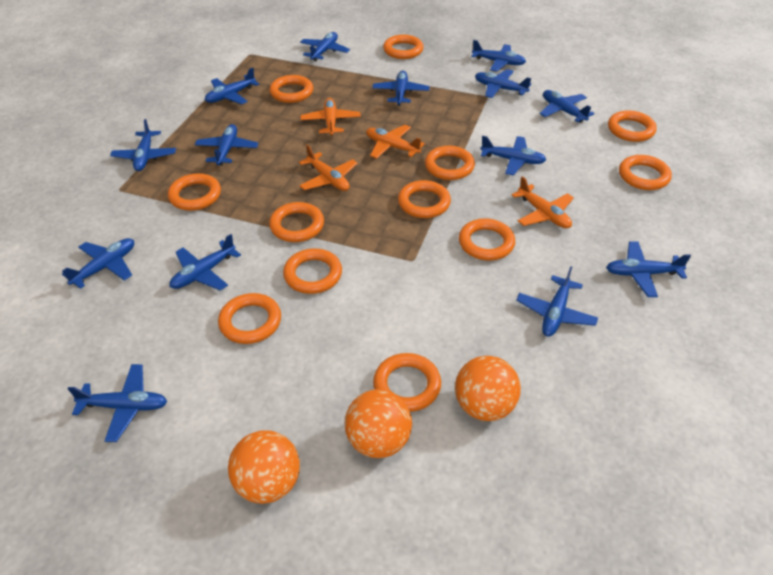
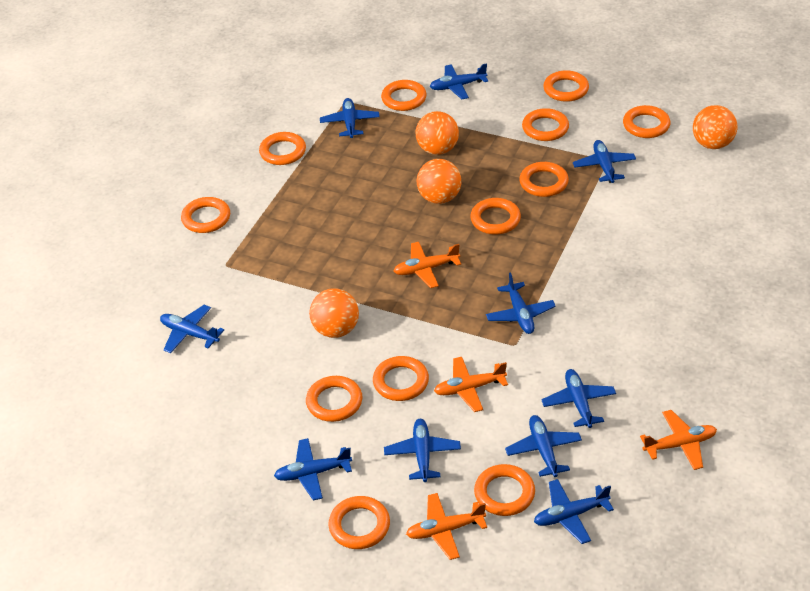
blue plane: [62,238,134,289] [68,364,167,442] [110,119,176,171] [170,234,241,291] [195,124,258,166] [205,68,259,104] [300,32,350,61] [372,71,430,106] [471,40,526,72] [475,69,531,98] [480,136,546,175] [516,266,598,337] [540,90,595,123] [606,242,691,297] = 14 -> [160,305,224,353] [274,438,352,501] [320,98,380,138] [384,419,461,482] [430,63,488,99] [486,272,556,334] [505,415,582,477] [534,479,614,544] [541,369,616,428] [573,140,636,183] = 10
orange ball: [228,430,300,504] [345,389,412,458] [455,356,521,421] = 3 -> [309,288,359,338] [416,111,459,155] [417,159,461,204] [693,105,737,149] = 4

